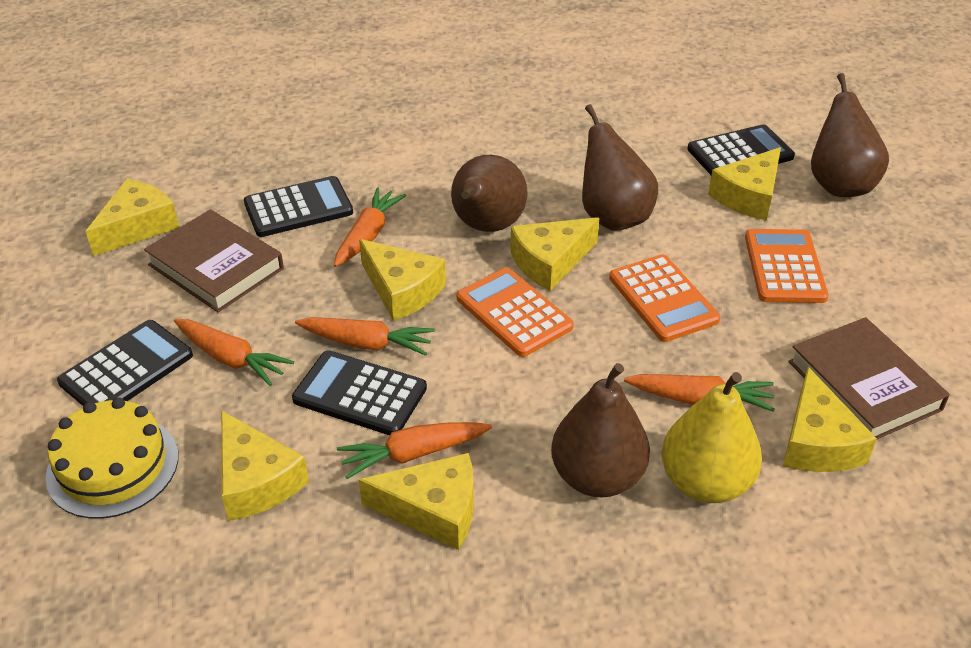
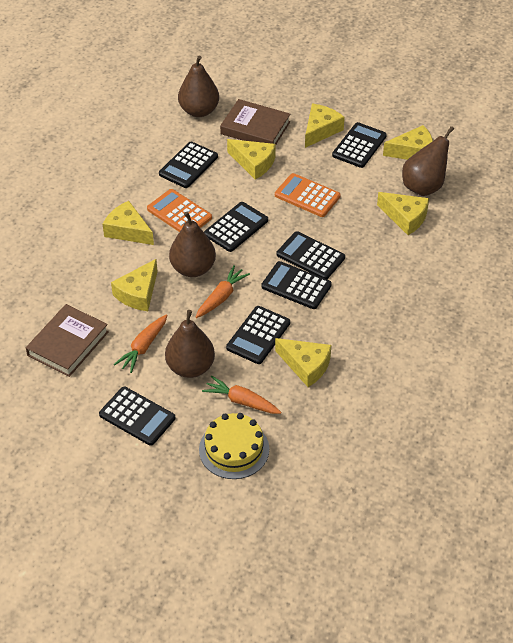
black calculator: [57,320,193,406] [244,176,353,237] [292,350,427,435] [687,124,795,175] = 4 -> [99,387,175,446] [159,142,218,188] [204,202,268,252] [226,306,290,364] [261,261,332,309] [277,231,345,279] [332,122,387,168] = 7
orange calculator: [457,267,574,357] [609,254,720,342] [745,229,828,303] = 3 -> [147,189,212,232] [275,173,341,217] = 2
orange carrot: [174,319,294,386] [295,317,435,356] [334,188,406,267] [337,422,492,479] [624,374,775,412] = 5 -> [114,314,168,373] [196,265,250,318] [202,376,282,414] = 3
yellow pear: [661,372,762,503] = 1 -> none = 0

